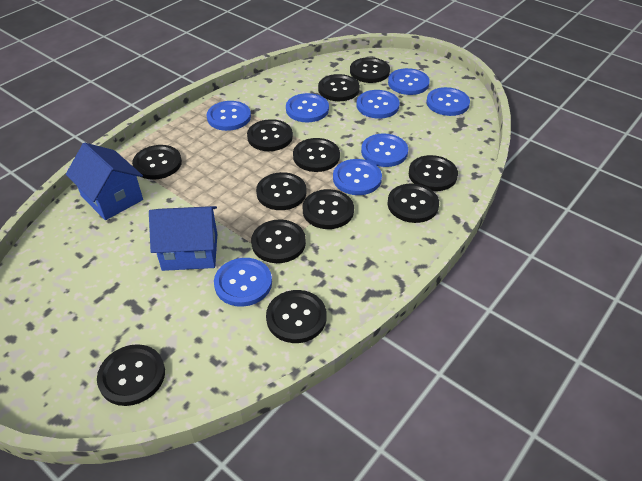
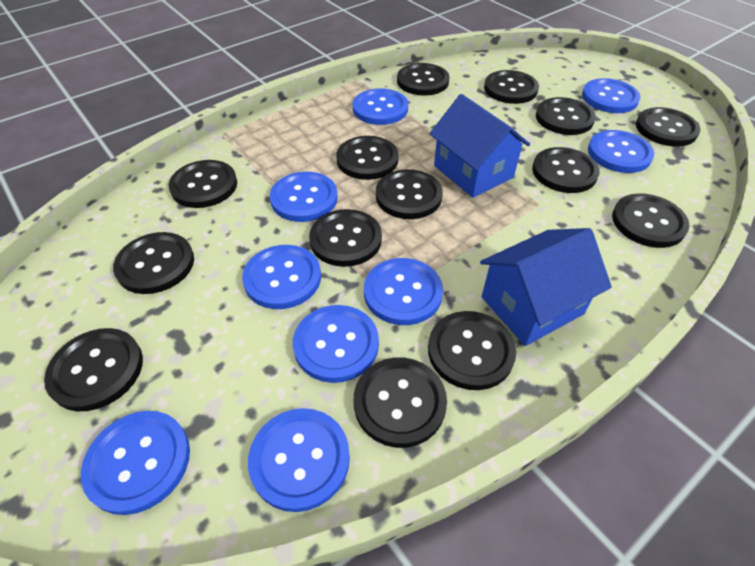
black button: [97,344,165,406] [132,145,182,180] [247,119,293,151] [251,219,306,263] [256,172,307,210] [266,290,327,343] [293,138,340,172] [303,189,354,229] [318,74,360,101] [350,57,390,83] [387,183,439,223] [409,155,458,191] = 12 -> [44,328,143,411] [113,232,194,294] [169,160,237,208] [309,209,382,267] [336,136,399,180] [354,357,447,448] [376,169,443,219] [397,63,449,96] [428,311,516,390] [484,70,539,104] [532,147,600,193] [536,97,596,135] [612,193,690,248] [636,107,701,147] = 14
blue button: [207,101,251,131] [214,258,272,307] [286,93,329,122] [333,159,382,195] [357,90,400,119] [361,133,408,167] [388,68,430,95] [426,87,470,116] = 8 -> [81,411,190,515] [242,245,321,309] [248,408,350,512] [270,172,338,222] [293,305,379,383] [353,89,408,125] [364,258,443,325] [582,78,640,113] [588,130,654,173] = 9

